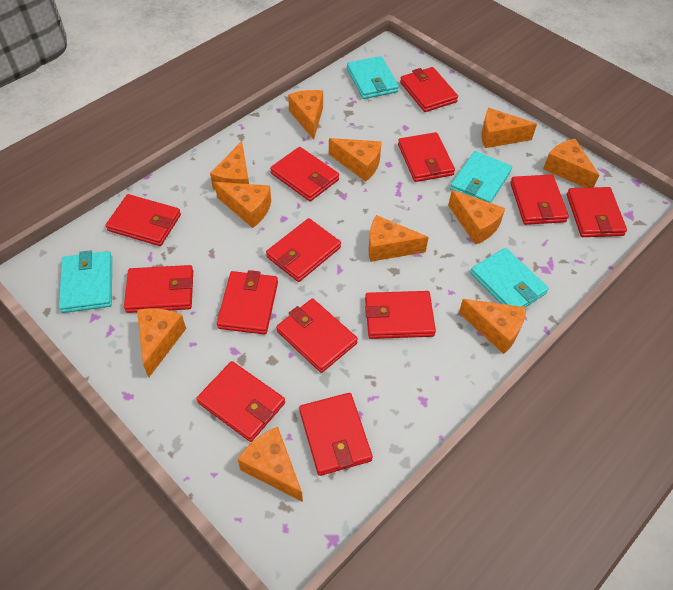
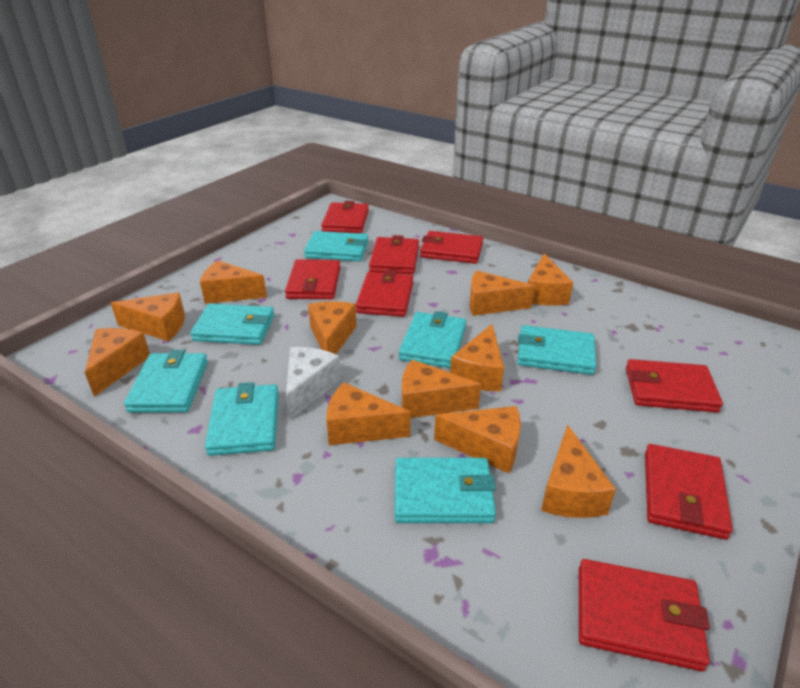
red wallet: [105,194,181,246] [124,265,193,313] [196,361,285,442] [217,270,278,335] [266,218,341,282] [270,147,339,201] [276,298,358,373] [299,393,373,476] [365,291,436,339] [398,132,455,182] [400,67,458,112] [510,174,569,225] [567,187,627,237] = 13 -> [285,259,341,299] [321,201,369,233] [355,270,413,317] [369,235,419,274] [420,231,483,264] [579,559,710,671] [626,359,723,412] [645,444,733,540] = 8
turquoise wallet: [59,250,112,313] [347,56,399,99] [450,151,512,203] [470,248,549,307] = 4 -> [124,350,208,413] [190,304,274,345] [205,382,279,456] [304,231,369,261] [395,458,496,523] [399,311,466,368] [517,325,596,375] = 7
white cheese: none = 0 -> [286,347,341,420] = 1

